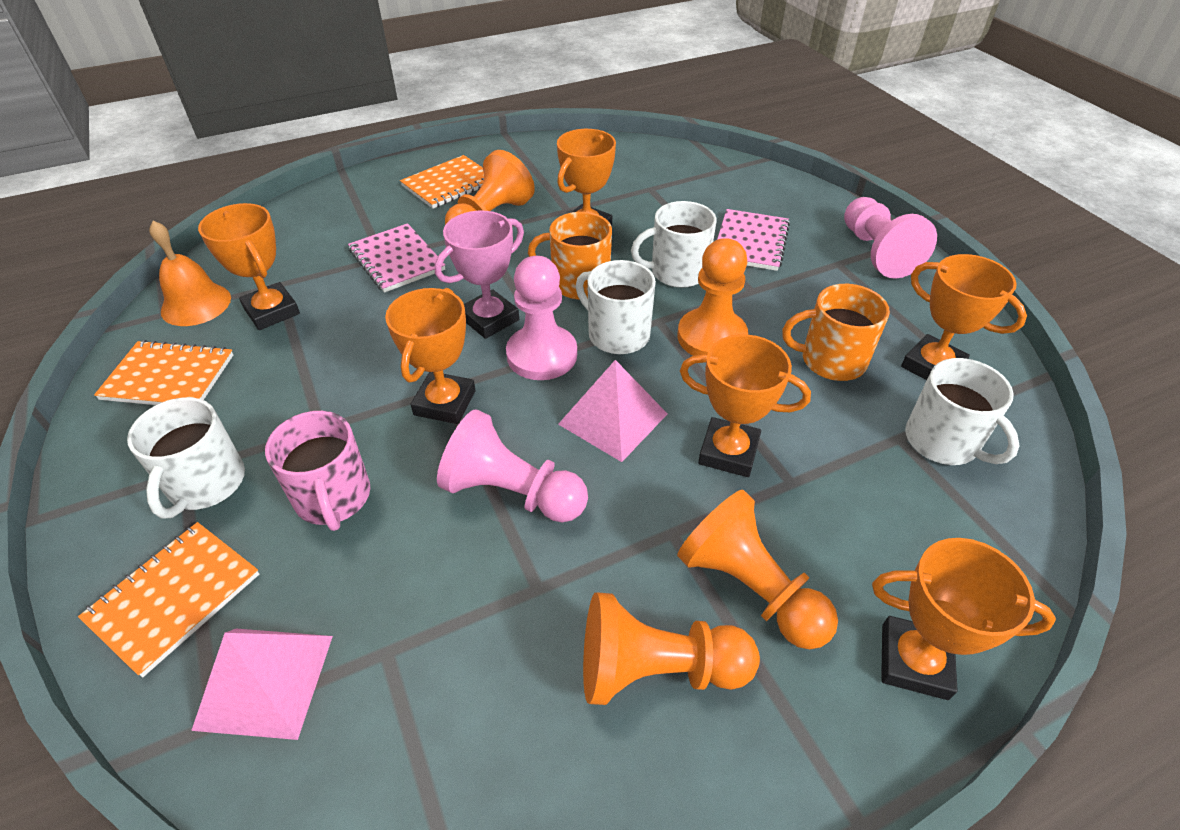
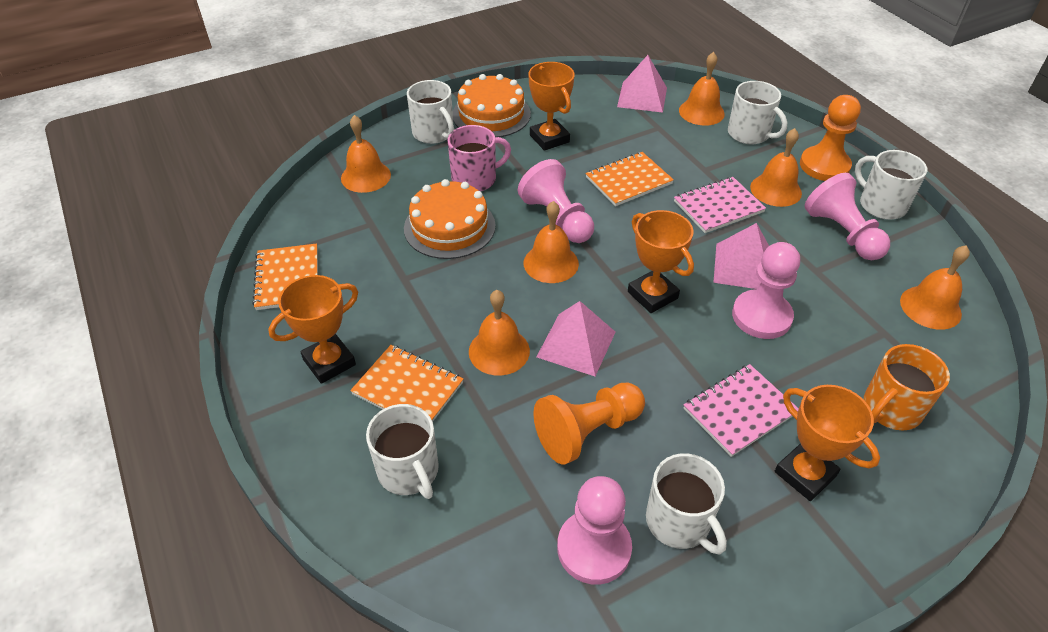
orange bell: [149,221,231,326] = 1 -> [341,115,391,193] [469,290,530,376] [524,201,579,283] [679,52,725,126] [750,128,802,207] [900,245,970,330] = 6
orange cake: none = 0 -> [404,179,496,259] [453,74,531,137] = 2
orange mug: [528,212,612,300] [782,284,890,381] = 2 -> [864,344,950,430] = 1
orange pawn: [445,150,535,225] [583,592,760,705] [677,238,748,356] [677,490,838,649] = 4 -> [533,383,645,464] [800,95,861,181] = 2
orange trophy: [198,203,300,330] [385,288,476,424] [557,129,616,227] [680,334,811,477] [872,538,1056,700] [901,254,1027,380] = 6 -> [268,275,358,384] [528,62,575,151] [628,210,694,313] [775,385,880,501] = 4
pink pawn: [437,409,588,523] [506,256,577,380] [844,197,937,279] = 3 -> [518,159,594,243] [557,476,632,585] [732,242,800,339] [805,173,890,260] = 4
pink pyramid: [191,629,333,740] [558,360,667,462] = 2 -> [536,301,615,376] [617,55,667,113] [713,223,769,289] = 3
pink trophy: [435,211,524,339] = 1 -> none = 0
white mug: [127,397,245,519] [576,260,656,354] [631,201,717,288] [905,358,1020,465] = 4 -> [366,404,439,499] [407,80,454,144] [646,453,727,555] [728,81,787,144] [855,150,927,220] = 5

